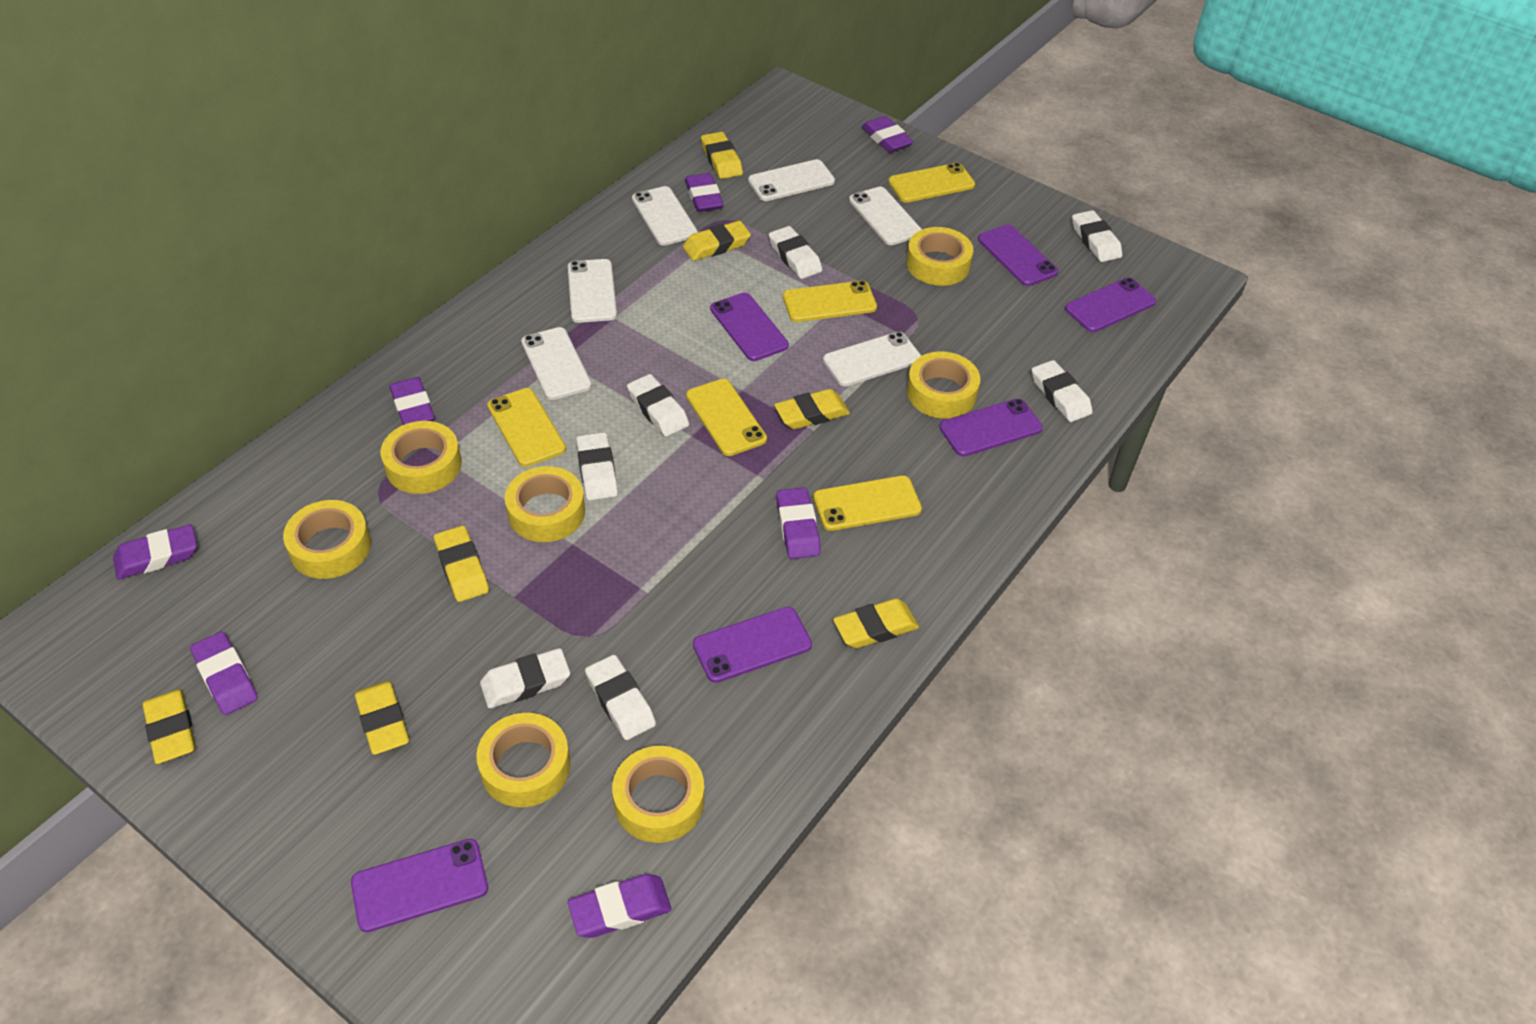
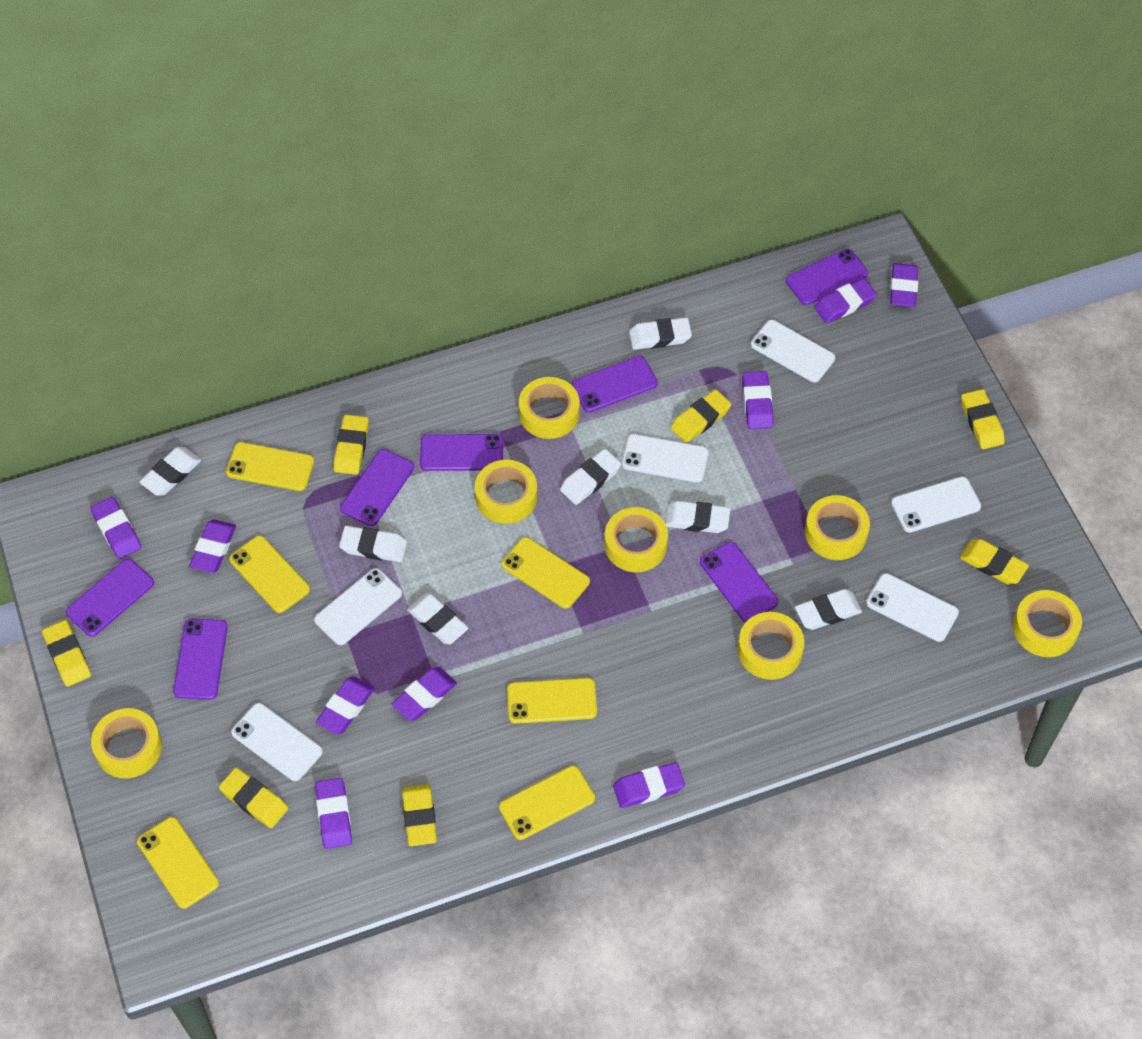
purple eraser: [113,524,197,580] [190,631,258,715] [390,377,435,425] [568,874,671,938] [685,173,724,212] [776,487,821,559] [862,116,914,153] = 7 -> [90,497,141,559] [189,520,236,573] [315,778,352,849] [316,676,375,735] [392,667,457,721] [613,762,685,808] [742,371,774,429] [814,278,877,323] [890,263,918,307] = 9
purple phone: [351,839,488,932] [693,607,812,683] [710,293,789,361] [939,399,1043,457] [978,224,1058,286] [1065,278,1156,332] = 6 -> [66,559,154,637] [173,619,228,700] [340,449,414,526] [420,434,503,471] [571,356,658,412] [700,542,778,622] [786,248,868,305] = 7
yellow phone: [487,388,566,467] [686,379,767,456] [783,281,877,322] [813,476,922,531] [888,163,975,203] = 5 -> [137,817,219,909] [226,442,314,491] [229,536,310,613] [499,766,595,840] [502,537,590,609] [507,678,597,724] = 6

